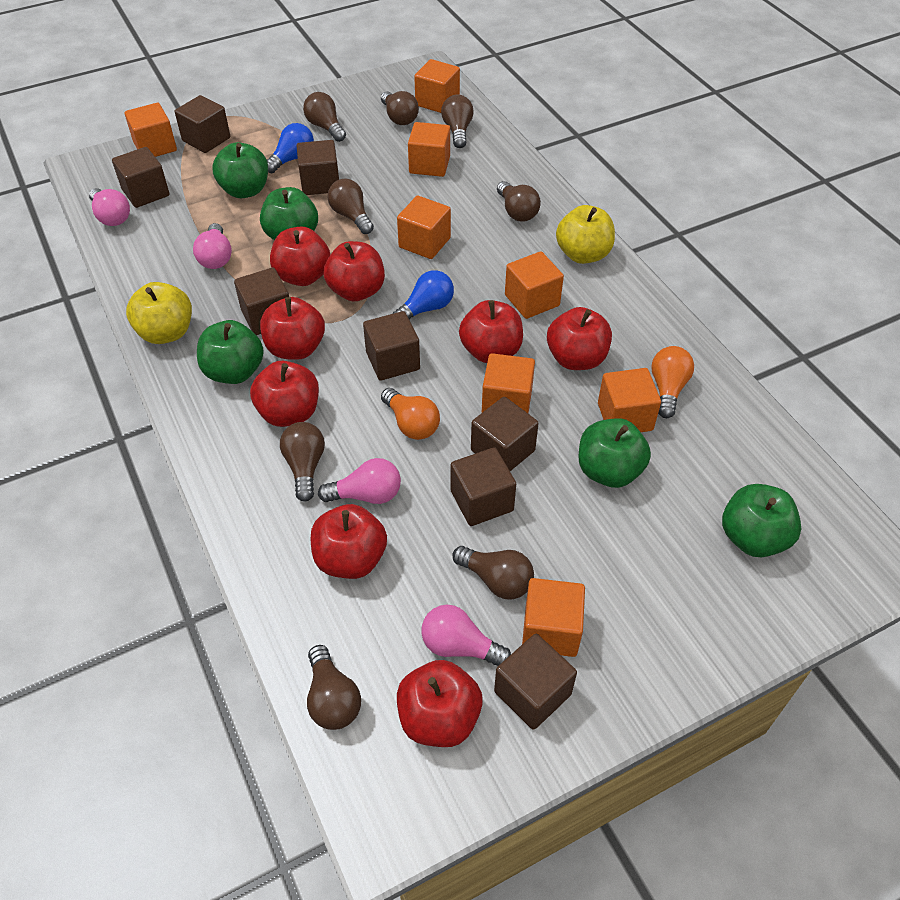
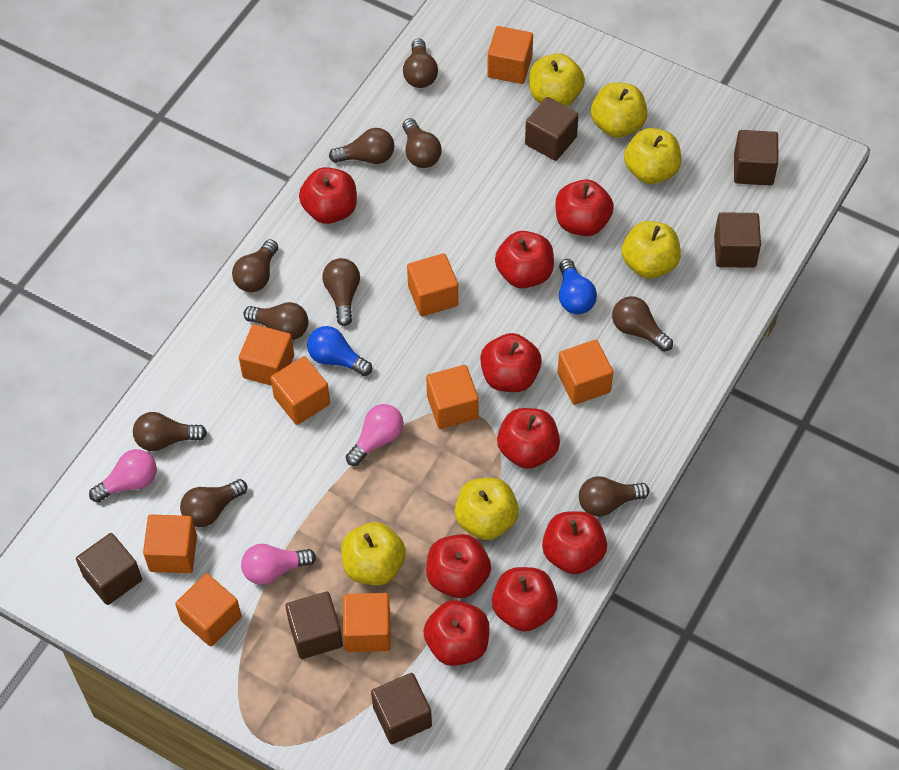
brown cube: [112,147,170,208] [175,95,230,153] [234,268,289,335] [296,140,339,195] [363,311,420,381] [451,447,516,526] [471,397,539,471] [494,634,577,730] = 8 -> [76,533,142,605] [285,592,343,659] [371,673,432,744] [525,97,579,161] [714,212,761,268] [734,130,779,186] = 6
brown light bulb: [280,422,325,502] [303,92,346,142] [307,645,361,730] [328,179,374,234] [381,91,419,125] [441,94,474,148] [452,546,534,600] [497,181,541,222] = 8 -> [133,412,207,451] [180,479,247,527] [232,239,278,292] [244,302,308,340] [322,258,360,326] [329,128,394,164] [403,39,438,88] [403,118,441,168] [579,476,649,517] [612,296,673,352] = 10
green apple: [197,320,264,384] [212,142,268,198] [260,187,318,240] [578,418,651,488] [722,484,801,557] = 5 -> none = 0
orange cube: [125,103,177,157] [397,196,451,259] [408,122,450,177] [414,59,460,113] [482,353,535,413] [505,251,564,319] [522,578,585,657] [598,368,661,432] = 8 -> [143,515,197,573] [175,574,242,647] [239,324,294,386] [271,356,330,425] [343,593,391,652] [407,253,458,316] [426,365,479,429] [487,26,533,84] [558,340,613,405] = 9
orange light bulb: [381,388,440,440] [651,346,694,418] = 2 -> none = 0
pink light bulb: [89,188,130,226] [193,223,232,269] [318,458,401,504] [421,605,511,666] = 4 -> [89,449,157,503] [241,544,316,585] [346,404,404,466] = 3
red apple: [250,361,319,427] [260,297,325,360] [270,227,330,286] [310,504,387,579] [323,241,385,301] [397,660,483,747] [459,300,523,363] [547,307,612,370] = 8 -> [299,167,357,224] [423,600,489,666] [426,534,491,598] [480,333,542,392] [492,567,558,632] [495,231,554,288] [497,408,560,469] [542,511,607,574] [555,179,614,236] = 9
yellow apple: [126,282,192,344] [556,205,615,264] = 2 -> [341,522,406,586] [455,478,519,540] [529,53,585,106] [591,82,647,138] [621,221,681,278] [624,128,681,184] = 6

